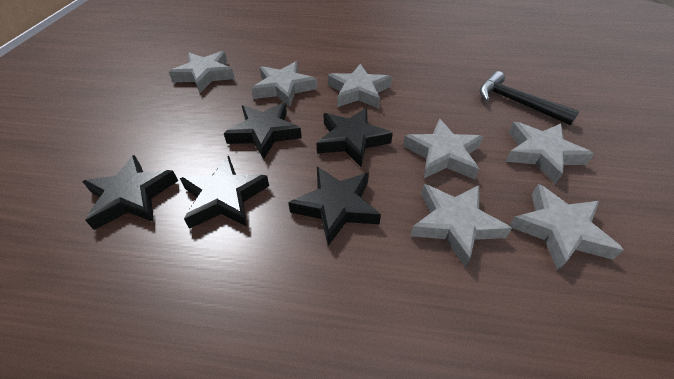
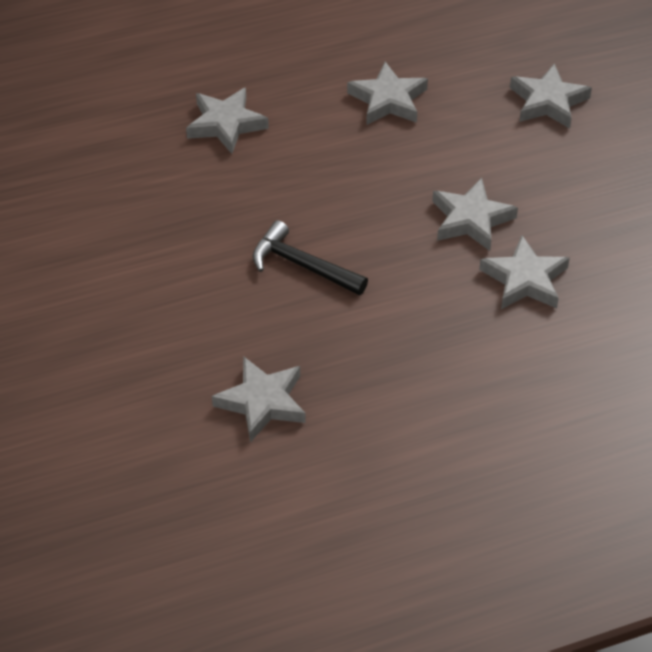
black star: [83,155,178,230] [180,156,269,229] [224,103,302,159] [288,167,381,246] [316,108,393,167] = 5 -> none = 0
grey star: [169,51,235,93] [251,61,317,107] [328,64,392,108] [403,119,483,179] [410,184,512,268] [505,122,594,184] [509,184,624,271] = 7 -> [186,87,269,154] [212,356,306,442] [347,62,428,125] [432,178,518,251] [479,235,570,309] [510,63,592,129] = 6

